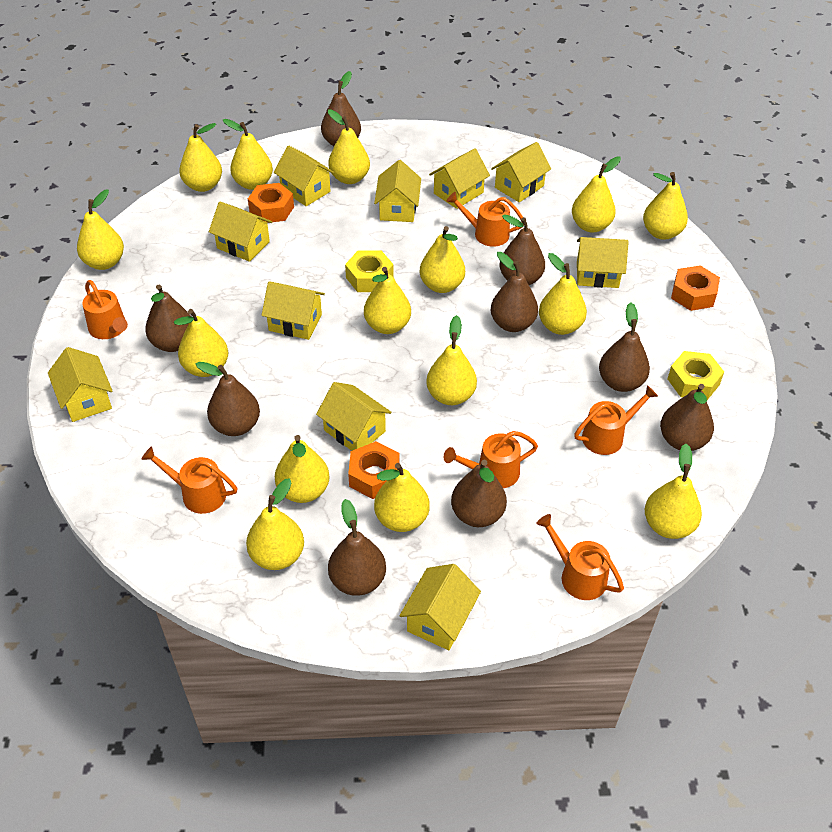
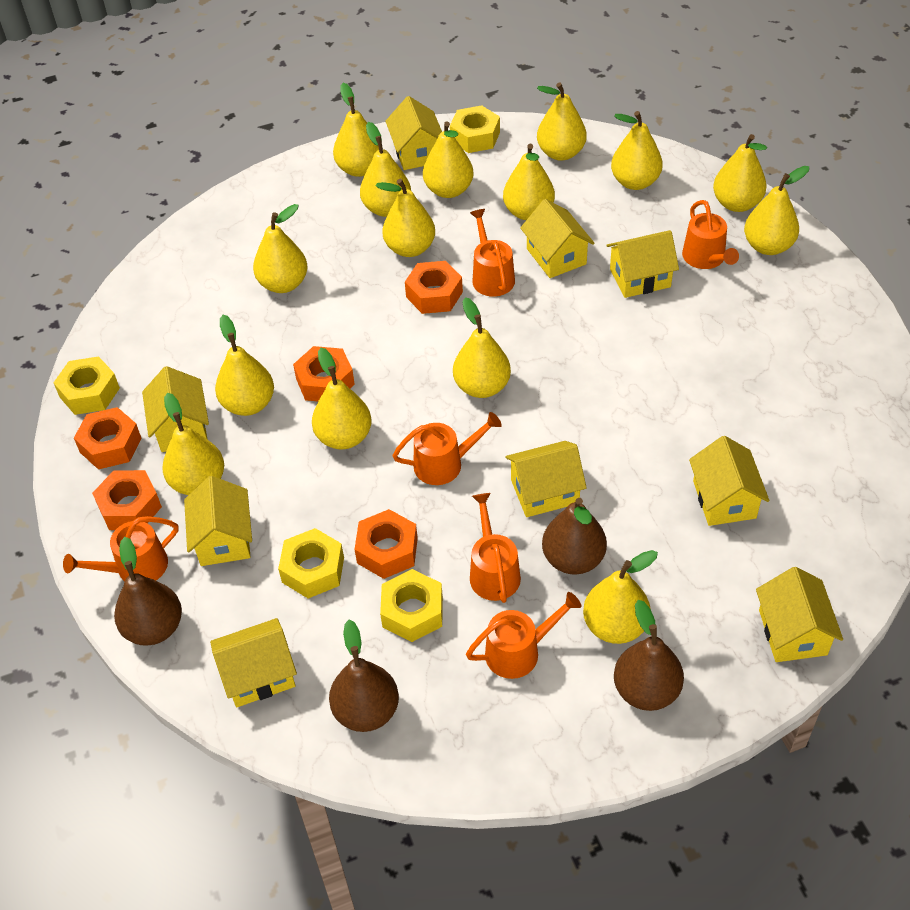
brown pear: [145,285,191,352] [196,362,260,436] [321,71,361,146] [328,499,386,596] [451,460,507,527] [491,252,538,332] [500,214,545,285] [599,302,650,392] [660,384,714,451] = 9 -> [114,537,182,646] [329,620,399,732] [542,498,607,575] [614,600,684,711] = 4
orange nut: [248,183,294,223] [348,441,399,499] [671,265,720,311] = 3 -> [74,407,141,469] [92,470,162,530] [293,346,355,401] [355,509,418,579] [405,261,463,314] = 5
yellow house: [48,347,113,422] [209,202,272,262] [262,281,325,340] [274,145,334,206] [316,382,391,451] [374,160,421,222] [400,564,481,650] [429,148,490,209] [491,142,551,202] [577,237,629,288] = 10 -> [142,366,209,452] [184,476,252,566] [210,618,297,707] [385,96,442,170] [505,441,587,517] [520,199,595,278] [606,230,679,298] [689,436,769,526] [756,567,843,662] = 9
yellow nut: [345,250,394,292] [668,351,724,400] = 2 -> [53,356,120,415] [278,528,344,599] [380,569,443,642] [450,105,500,153] = 4

